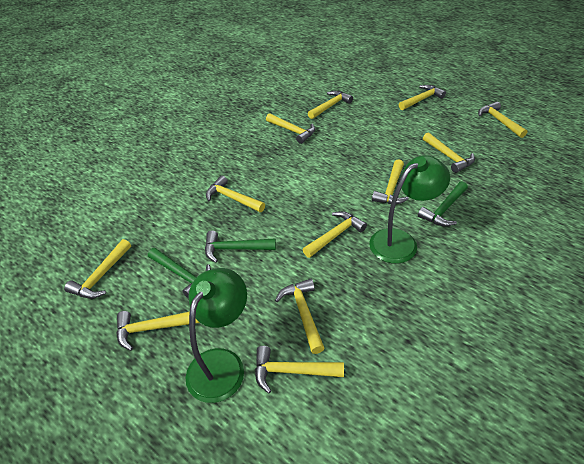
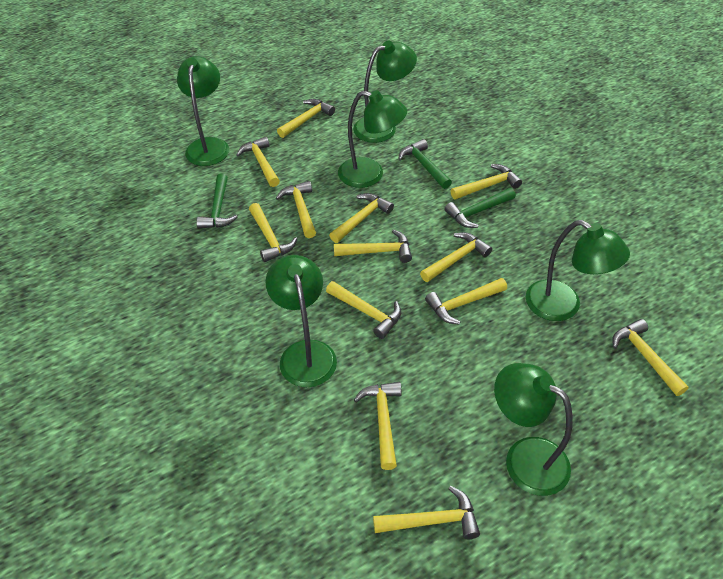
green lamp: [186,268,247,403] [369,155,450,264] = 2 -> [177,56,229,166] [266,255,337,387] [338,90,407,188] [353,41,417,143] [494,363,573,496] [526,220,630,321] = 6
yellow hammer: [64,239,131,299] [116,311,200,351] [206,176,265,212] [255,346,344,393] [266,113,315,144] [275,279,325,354] [303,211,367,258] [308,91,353,119] [372,159,409,204] [399,85,446,110] [423,133,475,173] [478,102,527,138] = 12 -> [236,137,280,187] [249,203,297,262] [276,181,316,238] [277,99,335,138] [326,281,401,339] [329,193,394,243] [334,229,412,263] [354,382,402,470] [373,486,480,539] [420,232,492,282] [425,278,507,325] [451,164,522,200] [612,319,689,396] = 13

